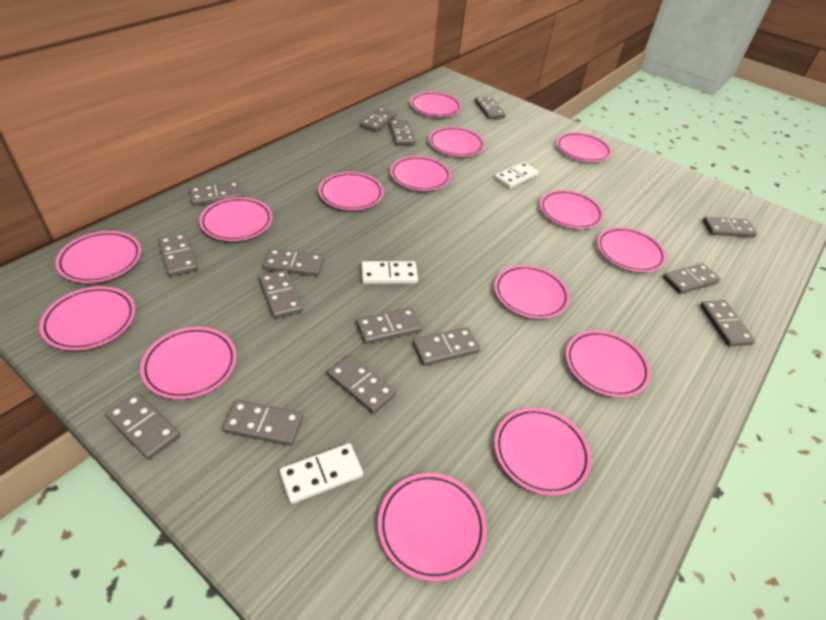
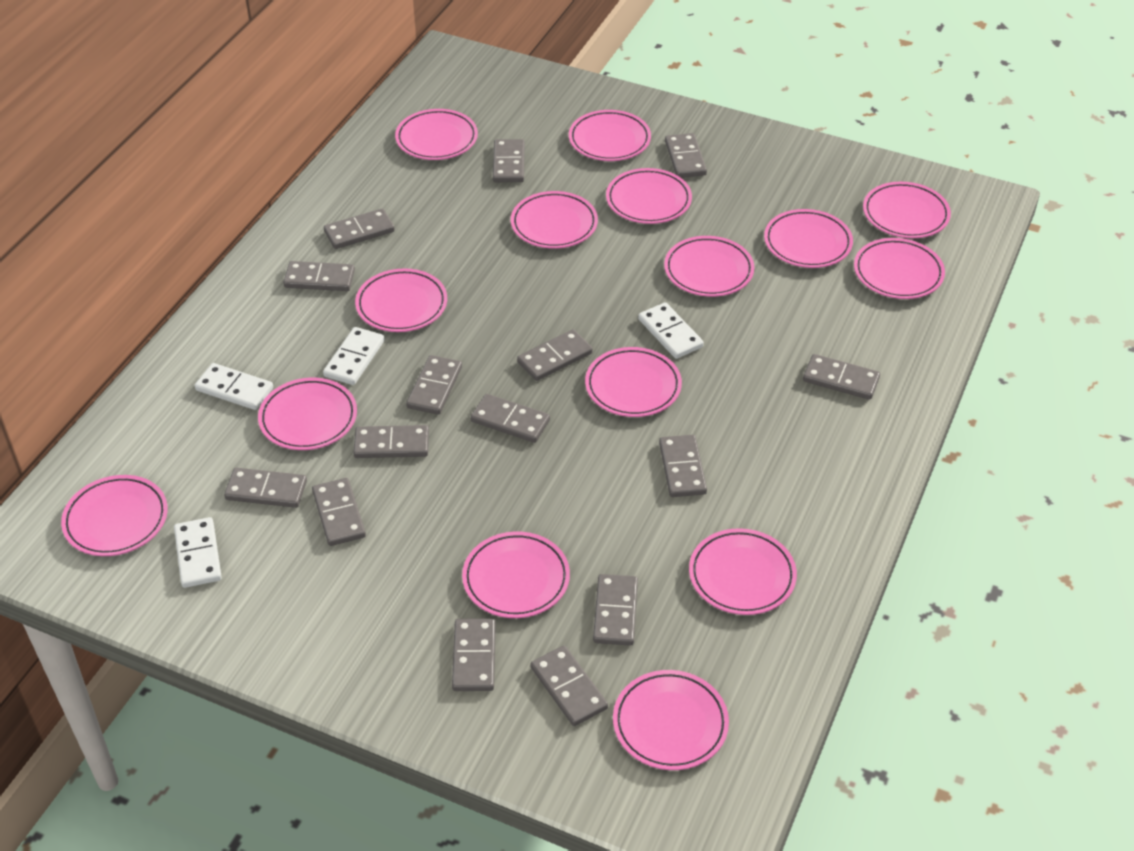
white domino: [279,443,363,504] [361,261,418,284] [494,162,539,189] = 3 -> [174,517,222,588] [195,363,273,410] [323,327,385,385] [638,302,704,359] = 4

